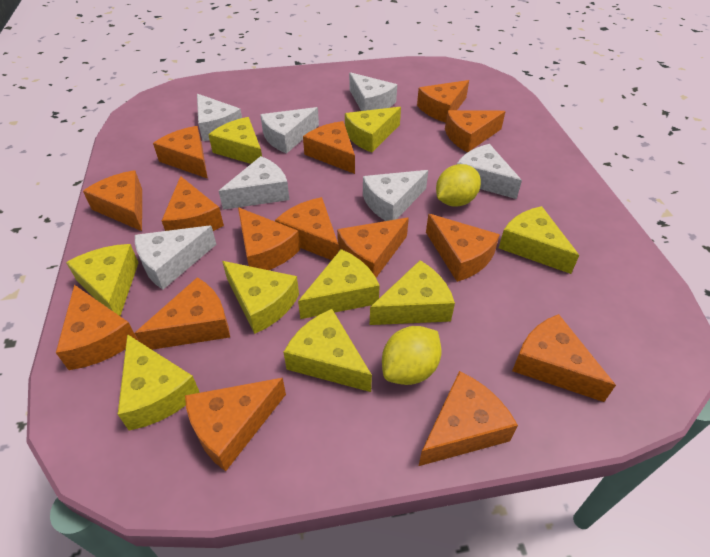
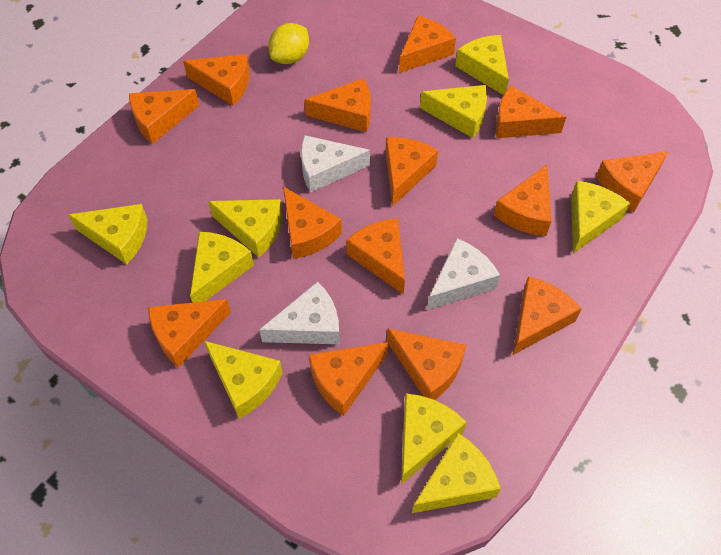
orange cheese: [56,285,138,370] [83,170,142,231] [135,277,230,350] [153,126,208,179] [162,176,224,231] [185,378,286,471] [238,207,300,270] [275,197,339,260] [303,121,355,174] [337,218,409,277] [417,80,469,123] [419,371,518,466] [426,214,500,282] [445,110,506,153] [512,314,616,402] = 15 -> [129,89,199,144] [148,299,231,368] [183,54,250,106] [283,186,342,259] [305,78,371,132] [309,342,388,416] [346,218,405,295] [385,137,438,207] [387,328,466,400] [399,16,456,73] [494,165,551,236] [496,86,566,138] [513,276,582,355] [596,151,669,212] = 14
white cheese: [135,225,217,289] [197,94,242,141] [219,156,289,210] [260,107,319,154] [349,72,397,111] [363,170,428,221] [457,144,522,199] = 7 -> [259,281,340,344] [301,135,370,193] [427,238,500,310] = 3
yellow lemon: [382,326,442,385] [436,164,481,207] = 2 -> [269,23,309,64] = 1

